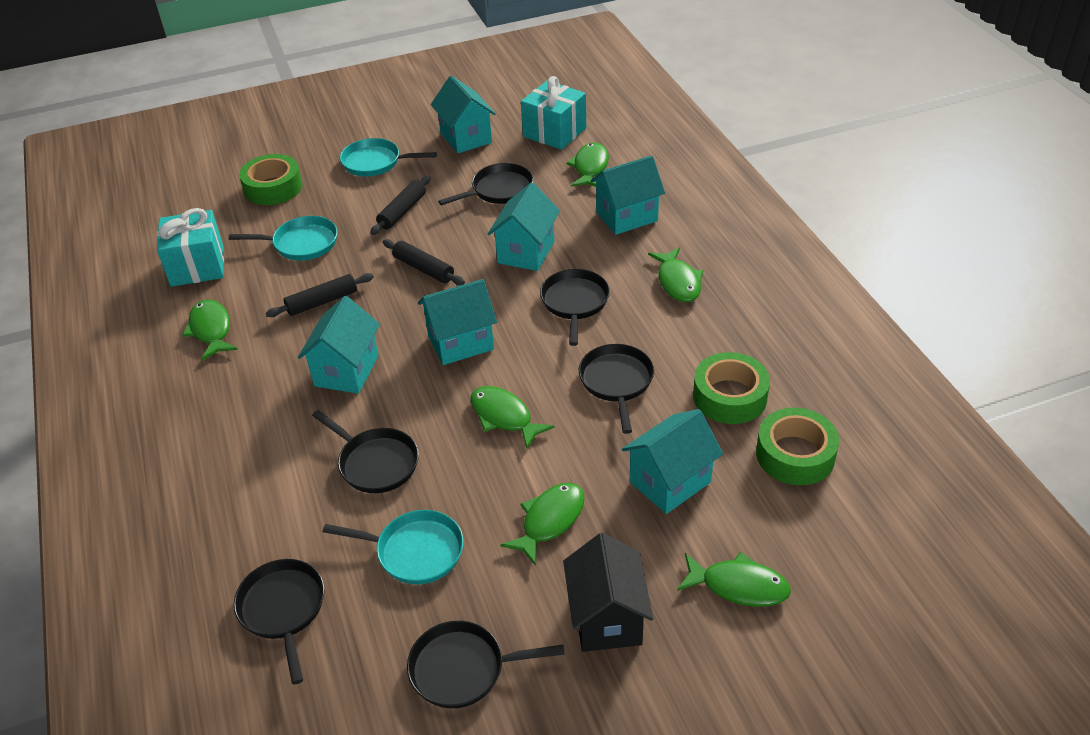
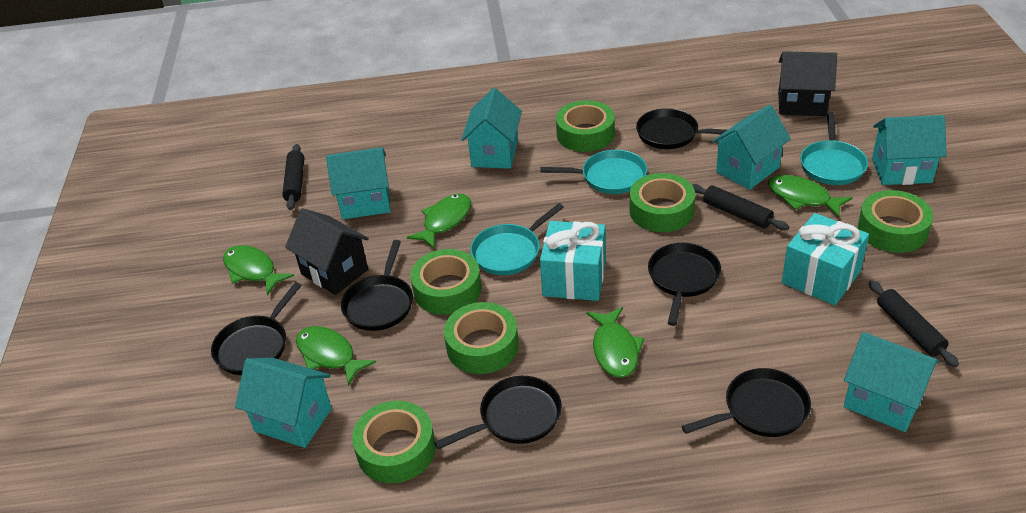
black house: [563,533,653,652] = 1 -> [285,208,369,295] [778,51,837,116] = 2
green fish: [182,300,238,360] [470,386,554,449] [501,483,584,566] [566,143,609,187] [648,247,703,302] [677,552,791,607] = 6 -> [223,245,294,296] [296,326,376,386] [407,194,471,249] [586,307,645,378] [768,175,853,218] = 5
green tape: [239,154,303,205] [693,352,770,424] [756,408,839,485] = 3 -> [352,401,436,483] [410,249,482,315] [444,302,519,374] [556,100,615,152] [630,173,695,232] [858,190,933,253] = 6

